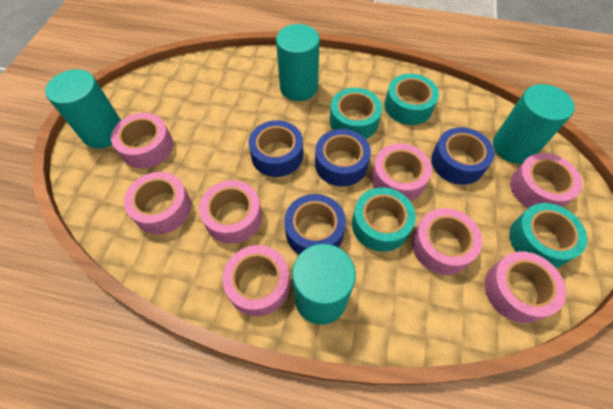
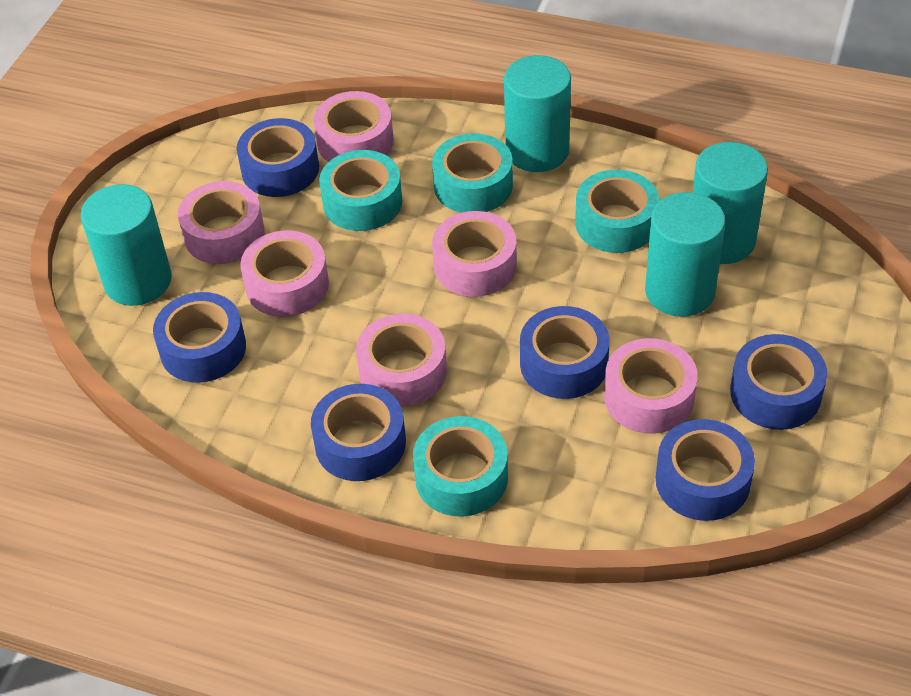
blue tape: [248,120,303,177] [284,194,346,254] [315,129,371,187] [431,127,494,185] = 4 -> [153,292,246,383] [237,118,319,197] [311,384,406,481] [520,306,610,399] [656,419,755,521] [730,334,827,430] = 6
pink tape: [111,113,173,169] [124,172,191,234] [199,180,262,244] [222,245,290,316] [371,144,432,201] [412,208,482,275] [485,251,566,323] [510,153,582,208] = 8 -> [178,181,264,264] [240,230,329,317] [313,91,394,162] [356,314,447,406] [432,211,517,297] [604,338,698,434] = 6

